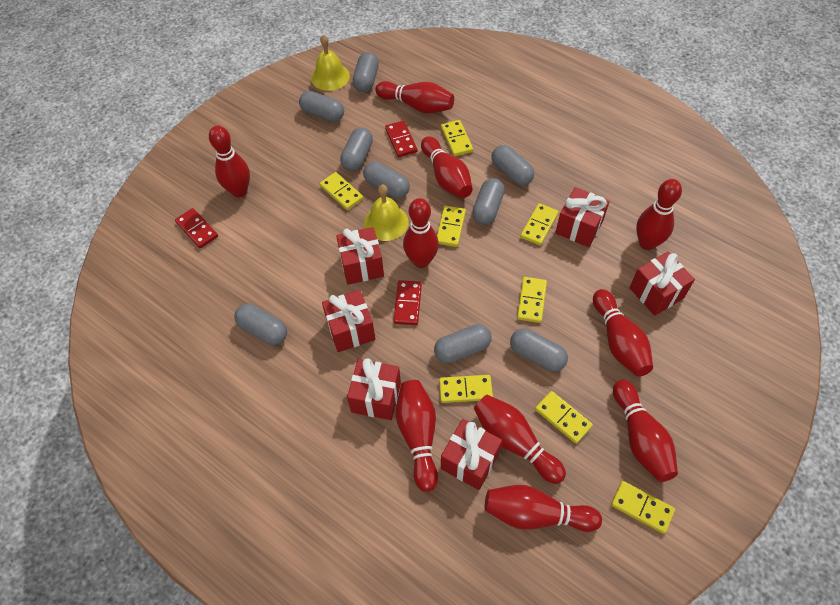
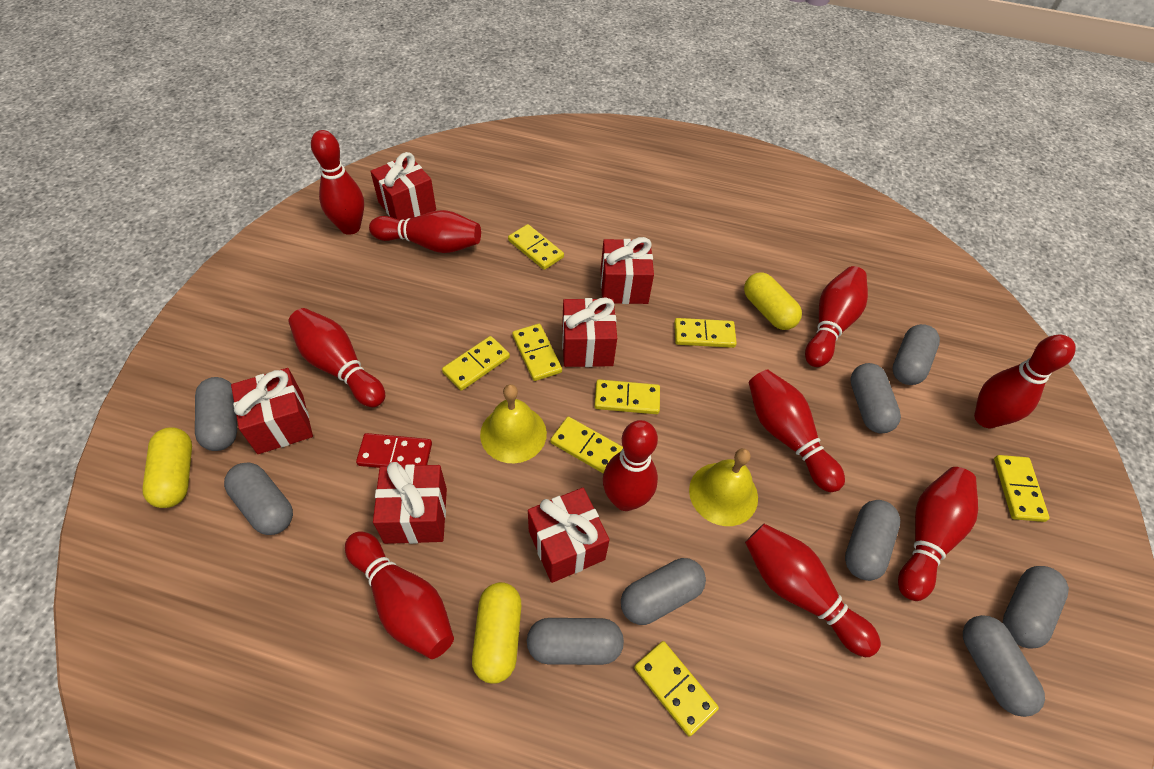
red domino: [175,208,218,248] [385,121,418,157] [394,280,422,325] = 3 -> [356,433,432,468] = 1
yellow capsule: none = 0 -> [142,427,192,508] [472,582,521,684] [744,272,802,330] = 3

